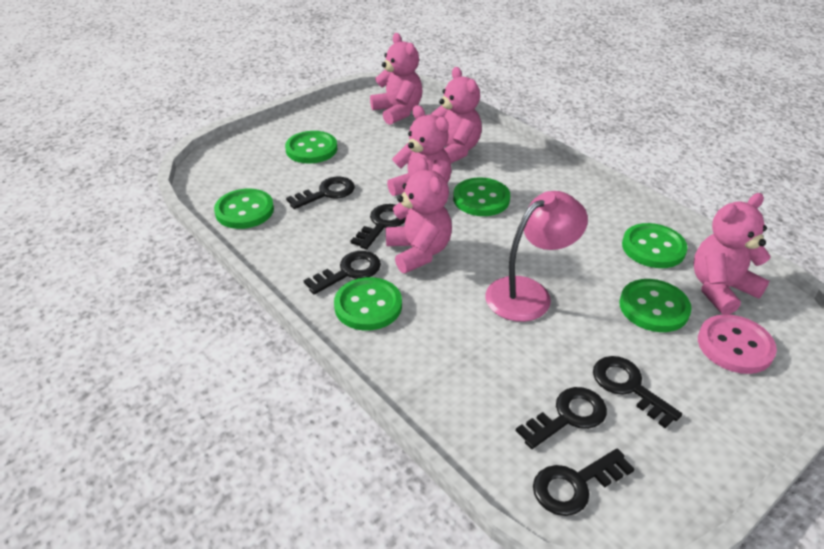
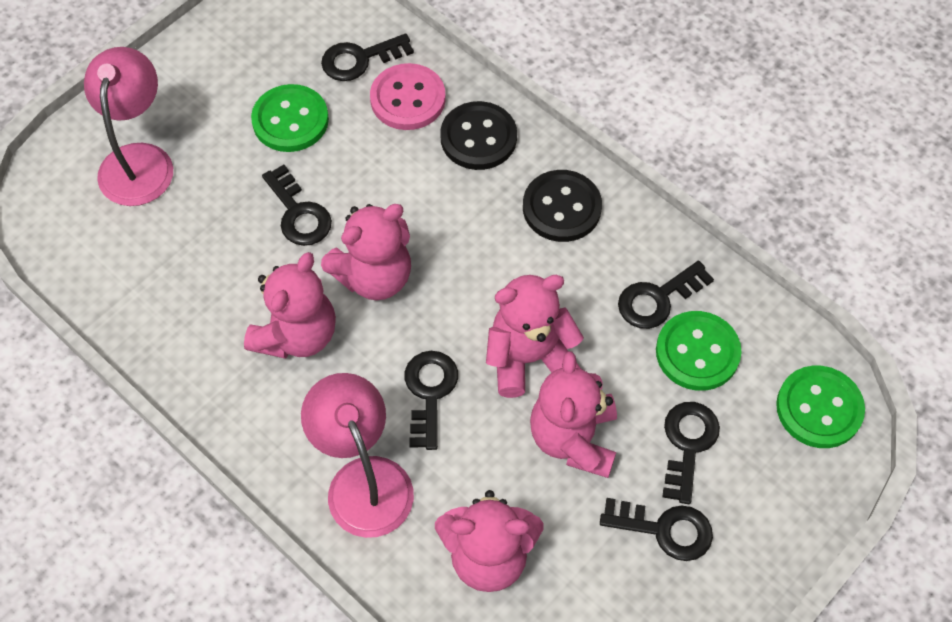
black button: none = 0 -> [440,101,517,170] [523,170,602,242] = 2
green button: [214,189,274,229] [285,131,337,164] [334,277,402,331] [453,177,510,216] [619,279,692,332] [622,223,688,268] = 6 -> [251,84,329,152] [656,311,741,391] [776,366,865,448] = 3
pink lamp: [485,191,588,322] = 1 -> [84,47,173,206] [301,373,414,538] = 2

